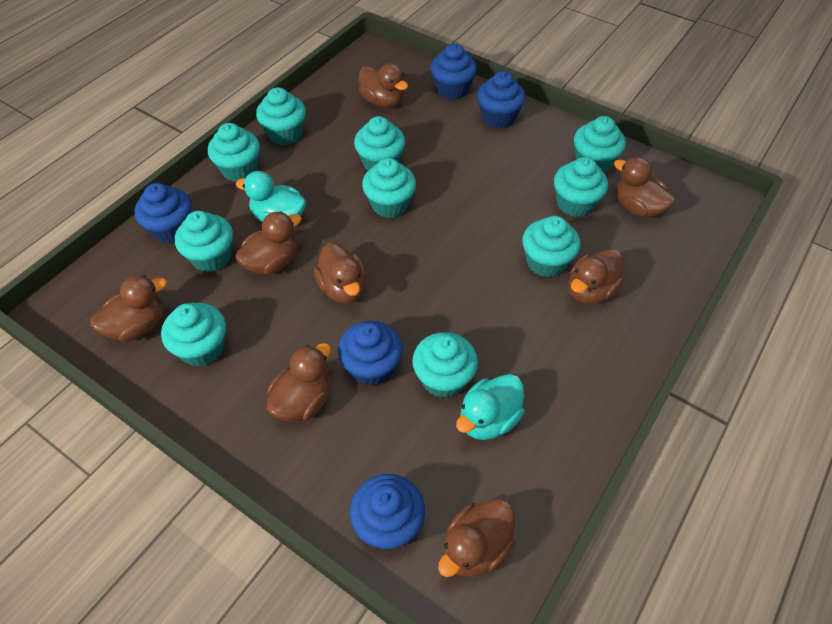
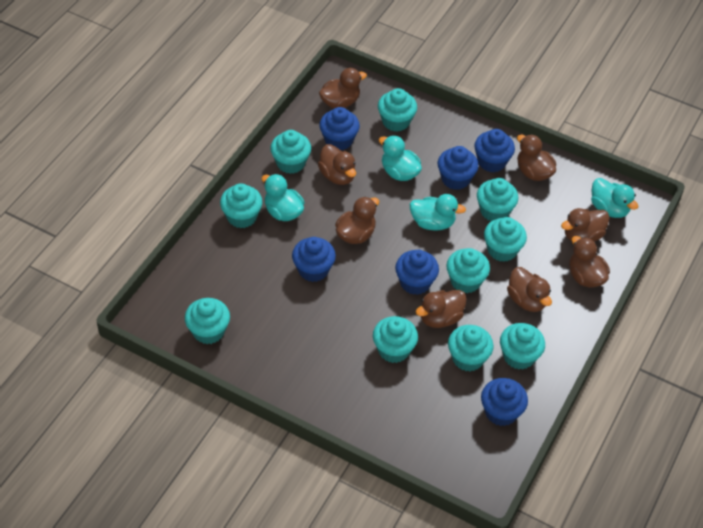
blue cupcake: [134,183,192,244] [338,321,403,386] [350,474,425,549] [431,43,477,100] [477,71,525,129] = 5 -> [292,237,336,282] [319,107,360,150] [395,250,439,295] [438,146,479,190] [474,129,515,172] [481,378,528,426] = 6
turquoise duck: [236,171,306,222] [456,374,525,440] = 2 -> [262,174,305,221] [379,135,422,181] [410,194,466,231] [591,178,638,218] = 4

